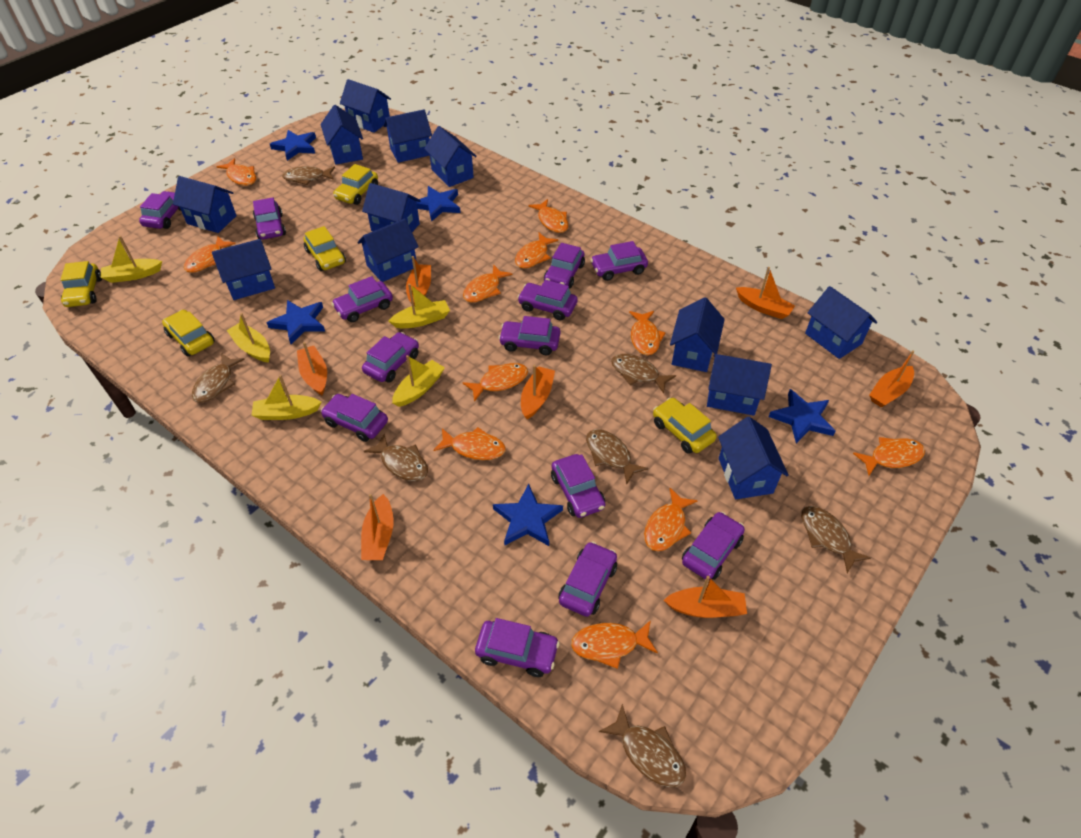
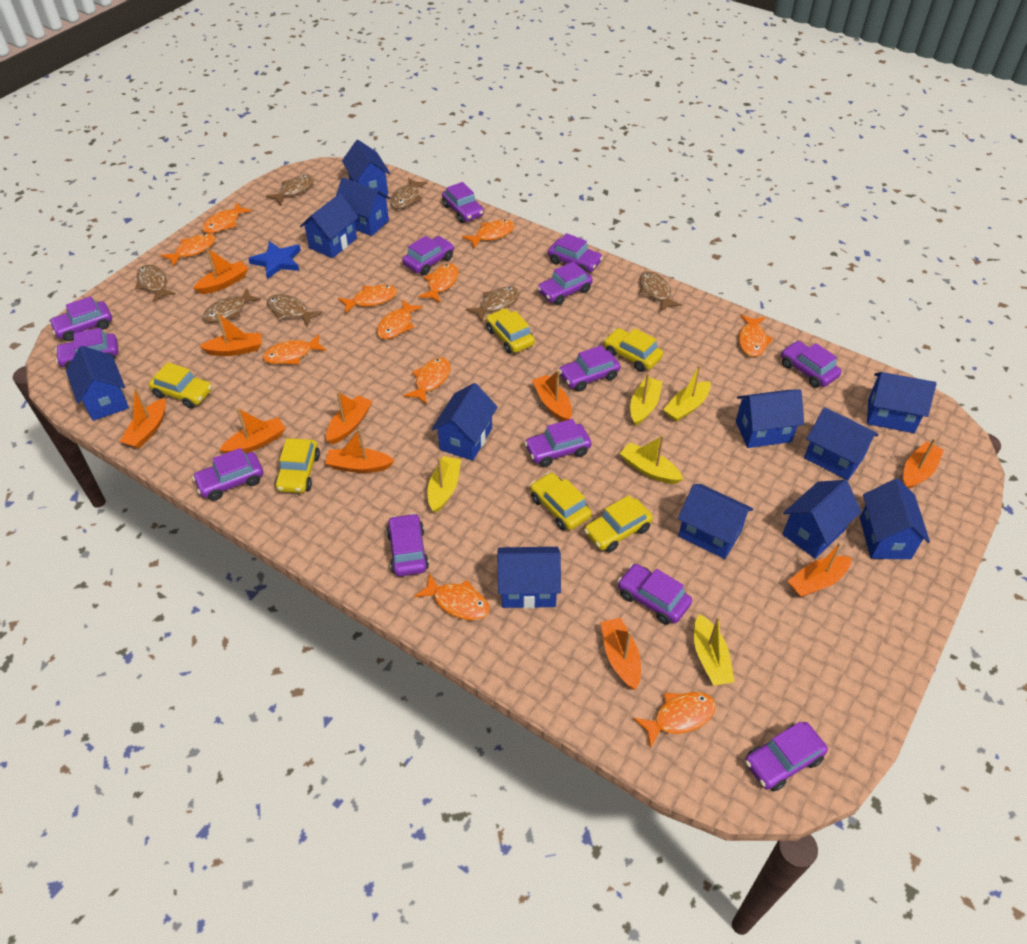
blue star: [267,300,325,344] [270,130,316,161] [417,186,461,222] [493,484,563,546] [769,389,835,443] = 5 -> [248,241,301,279] = 1
orange boat: [297,342,327,395] [361,494,394,560] [406,256,431,305] [521,365,555,419] [664,576,747,618] [736,267,795,319] [869,350,914,408] = 7 -> [119,387,166,448] [193,247,248,294] [199,312,262,356] [220,408,286,453] [325,429,395,473] [326,392,372,445] [532,370,572,421] [601,618,641,690] [788,542,852,597] [903,438,944,489] = 10
yellow car: [60,261,102,307] [162,310,215,357] [303,226,346,271] [333,164,378,205] [653,398,717,454] = 5 -> [149,362,212,408] [275,438,320,493] [486,308,535,354] [530,473,592,530] [584,495,653,553] [604,328,663,372] = 6

